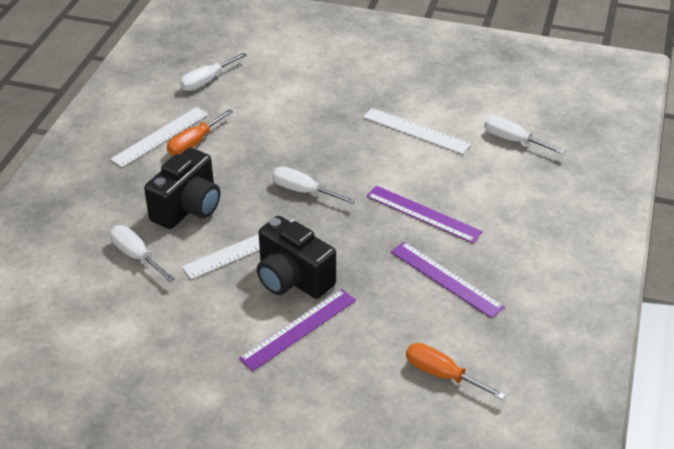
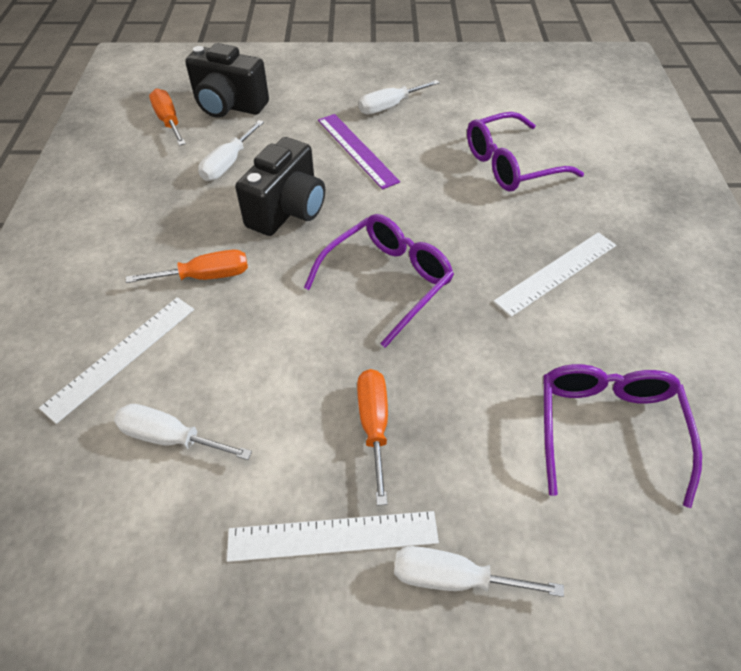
orange screwdriver: [167,109,234,156] [406,343,506,400] = 2 -> [126,250,248,283] [149,89,186,146] [357,369,388,505] = 3
purple glasses: none = 0 -> [304,214,454,348] [467,112,584,191] [543,364,702,508] = 3
purple ruler: [239,289,356,371] [367,186,483,243] [391,242,505,318] = 3 -> [318,114,400,189] = 1

